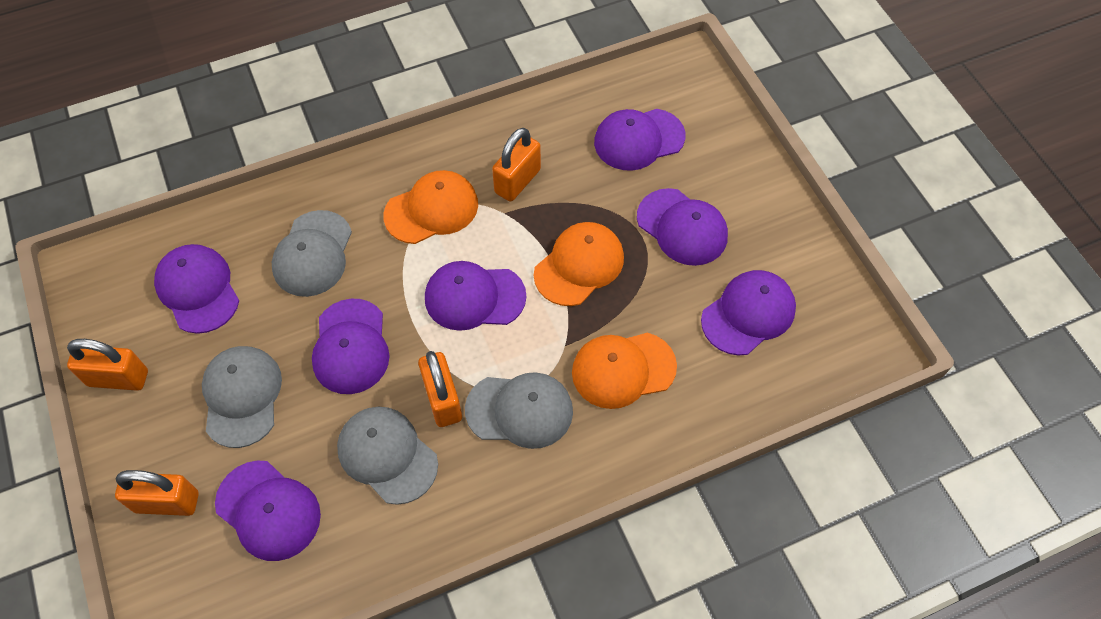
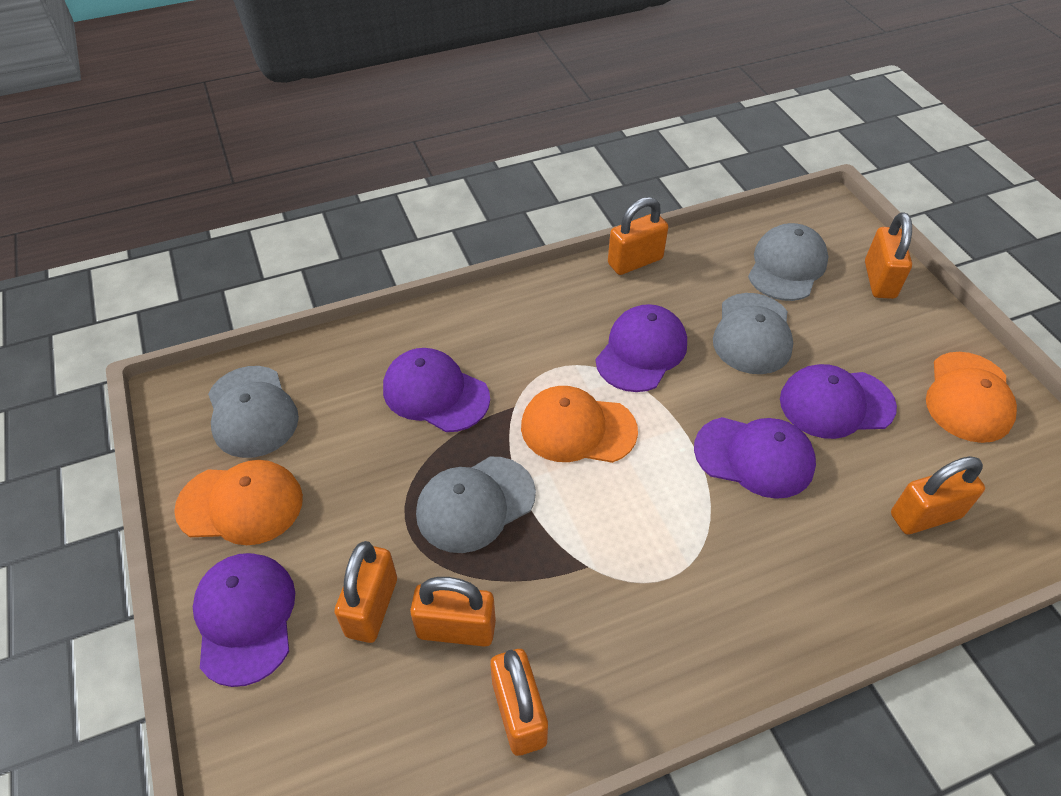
orange padlock: [67,339,148,391] [115,470,199,516] [418,351,462,427] [492,128,541,202] = 4 -> [334,541,397,643] [410,577,496,647] [490,649,548,756] [608,197,668,275] [865,212,912,299] [891,456,985,535] = 6
purple cap: [154,244,239,334] [215,461,321,561] [312,299,389,394] [425,261,526,331] [594,109,685,171] [637,188,728,266] [701,270,796,355] = 7 -> [193,553,295,687] [383,348,490,432] [596,304,687,392] [694,417,816,499] [780,364,897,439] = 5

